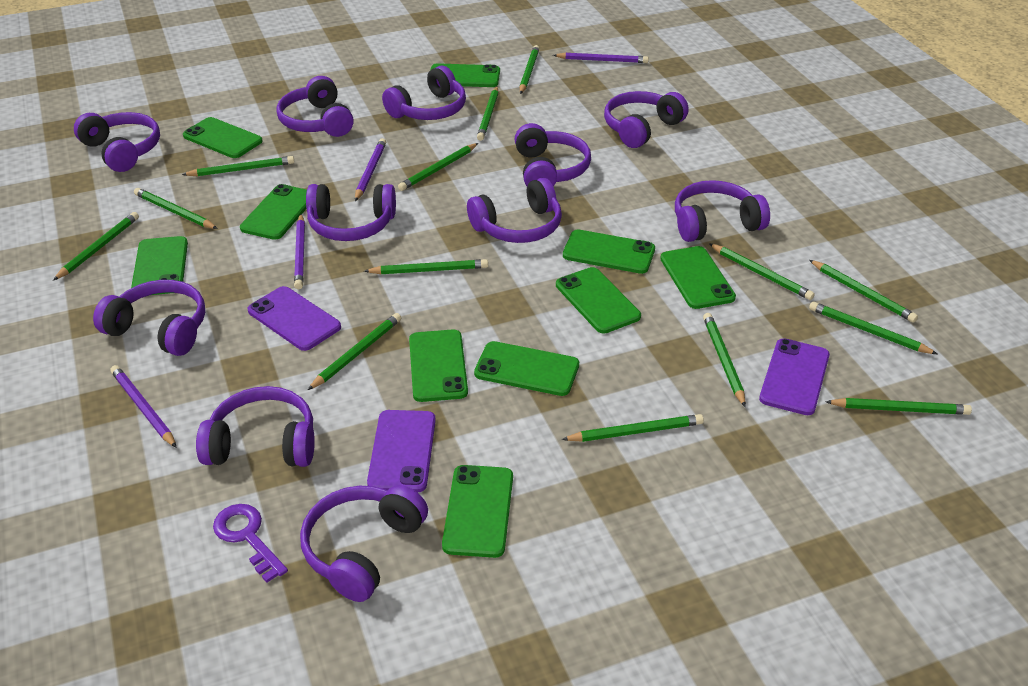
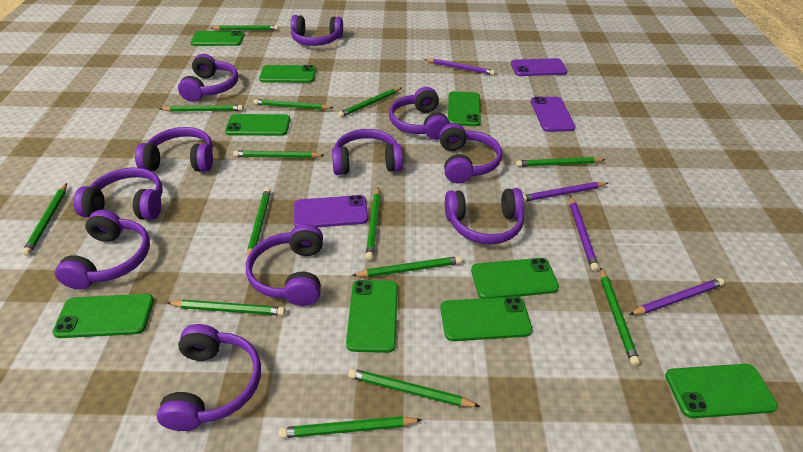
green phone: [131,236,188,295] [183,117,262,158] [240,184,307,240] [409,330,468,402] [431,63,500,87] [442,465,513,558] [474,341,579,396] [556,267,641,333] [563,230,655,274] [660,246,736,309] = 10 -> [52,294,154,338] [191,31,244,46] [225,114,290,136] [259,65,316,83] [346,280,398,353] [440,296,532,341] [448,91,481,126] [471,258,559,298] [665,364,778,418] = 9
purple key: [213,504,288,583] = 1 -> none = 0

